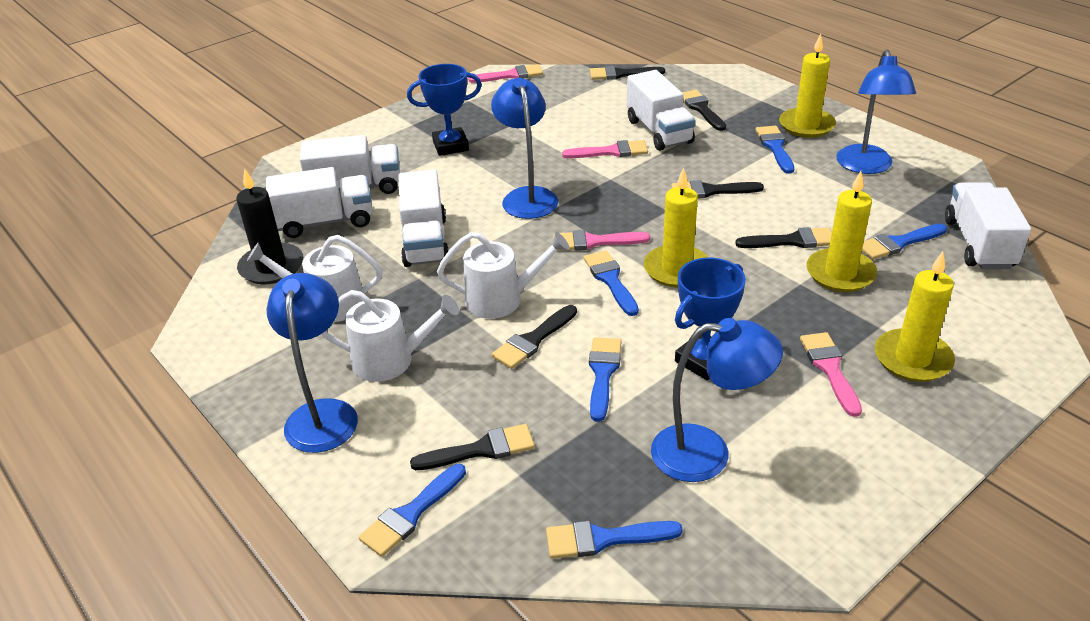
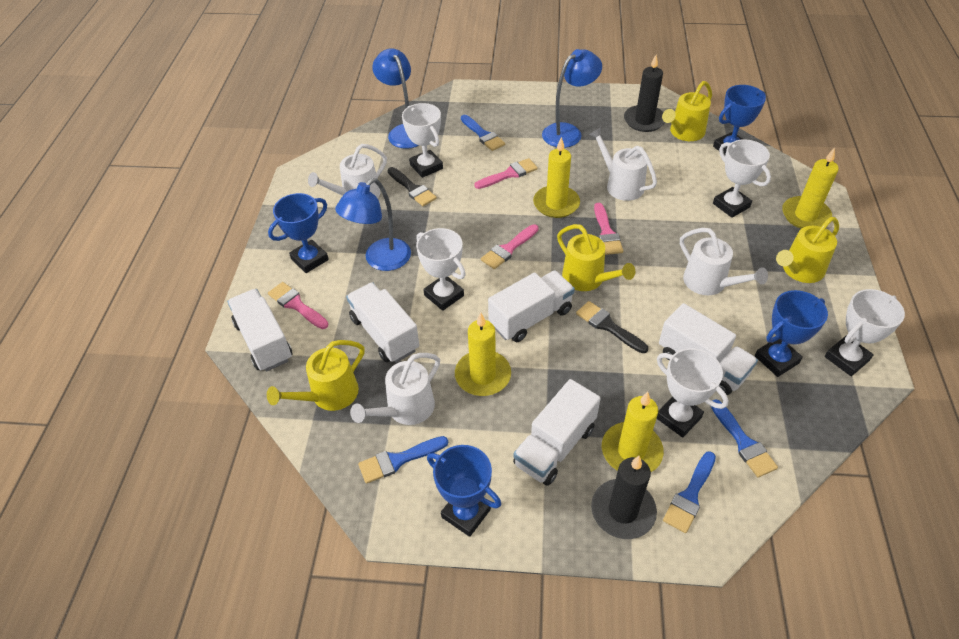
black brush: [410,424,535,470] [492,305,577,369] [590,66,665,80] [671,180,764,199] [682,90,726,131] [735,227,832,248] = 6 -> [388,167,437,206] [576,301,648,353] = 2
black candle: [236,168,303,284] = 1 -> [591,456,657,539] [624,55,665,132] = 2
blue brush: [359,464,466,557] [546,521,683,559] [584,250,639,316] [589,337,622,422] [756,126,794,174] [862,223,947,260] = 6 -> [358,436,448,484] [461,115,505,151] [663,451,716,533] [711,399,778,478] = 4
blue lamp: [267,273,358,453] [491,78,558,219] [651,318,783,482] [836,50,916,174] = 4 -> [335,178,411,271] [372,48,419,149] [542,49,602,148] = 3
blue trophy: [407,64,482,156] [675,258,746,381] = 2 -> [268,193,329,273] [427,445,501,537] [713,85,766,155] [755,290,828,377] = 4
white trophy: none = 0 -> [402,103,443,178] [416,228,466,311] [657,348,729,438] [713,139,771,218] [825,289,905,376] = 5
white watering can: [247,235,382,322] [322,290,459,382] [437,232,570,319] = 3 -> [308,144,387,198] [350,353,440,425] [589,127,657,201] [680,228,768,295] = 4
yellow watering can: none = 0 -> [267,340,365,411] [557,224,635,291] [662,81,712,141] [776,217,839,283] = 4

